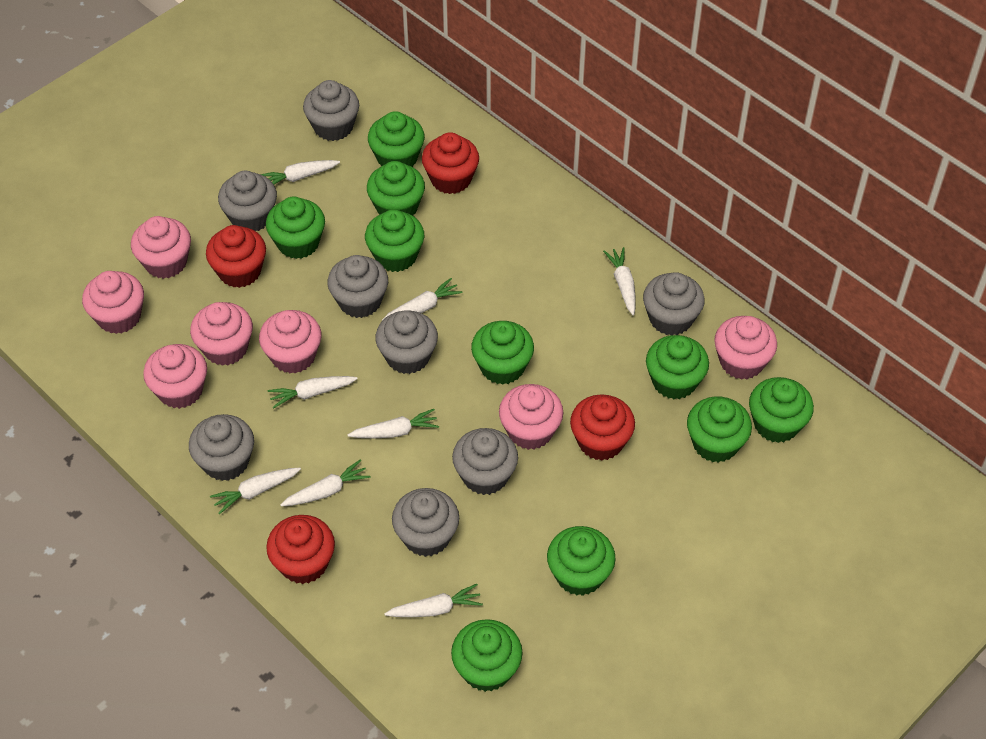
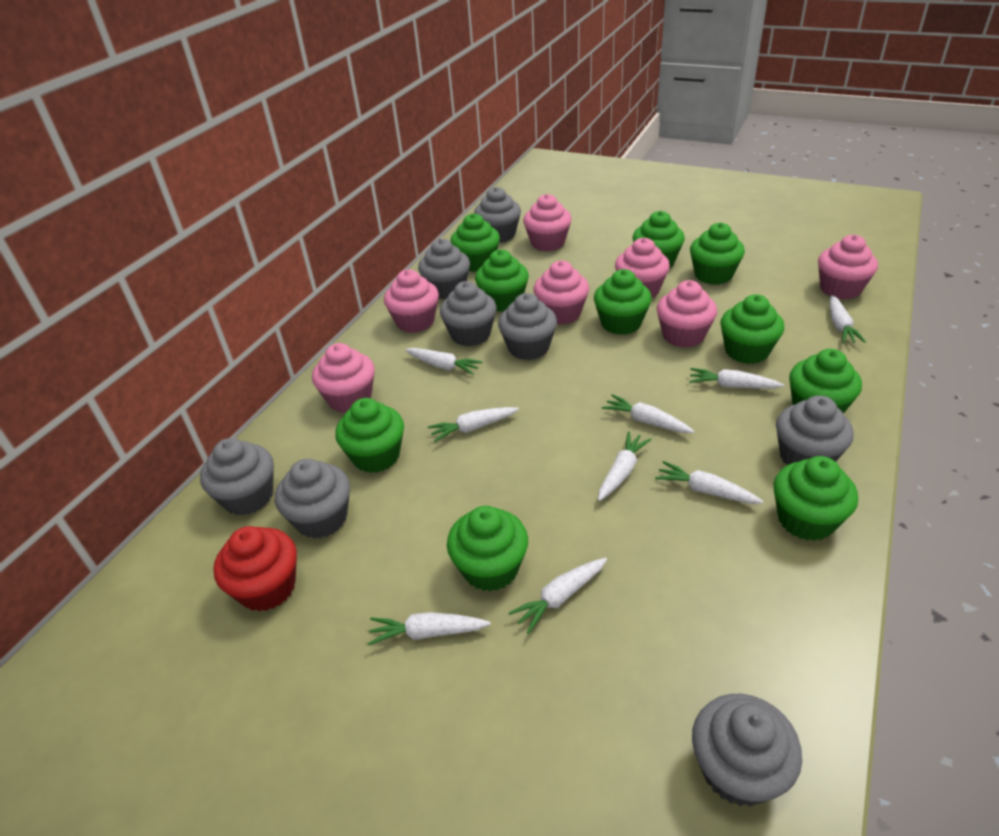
red cupcake: [206,225,266,288] [266,515,335,584] [422,132,479,194] [570,394,635,461] = 4 -> [213,526,297,611] = 1
white carrot: [210,468,301,514] [260,160,340,185] [268,376,358,409] [280,459,371,506] [348,409,439,438] [382,278,462,321] [384,584,483,617] [603,247,636,316] = 8 -> [368,612,491,645] [405,348,483,375] [428,407,519,442] [509,558,607,634] [598,431,652,501] [602,394,694,433] [655,461,763,504] [689,368,784,389] [830,295,866,343] = 9

